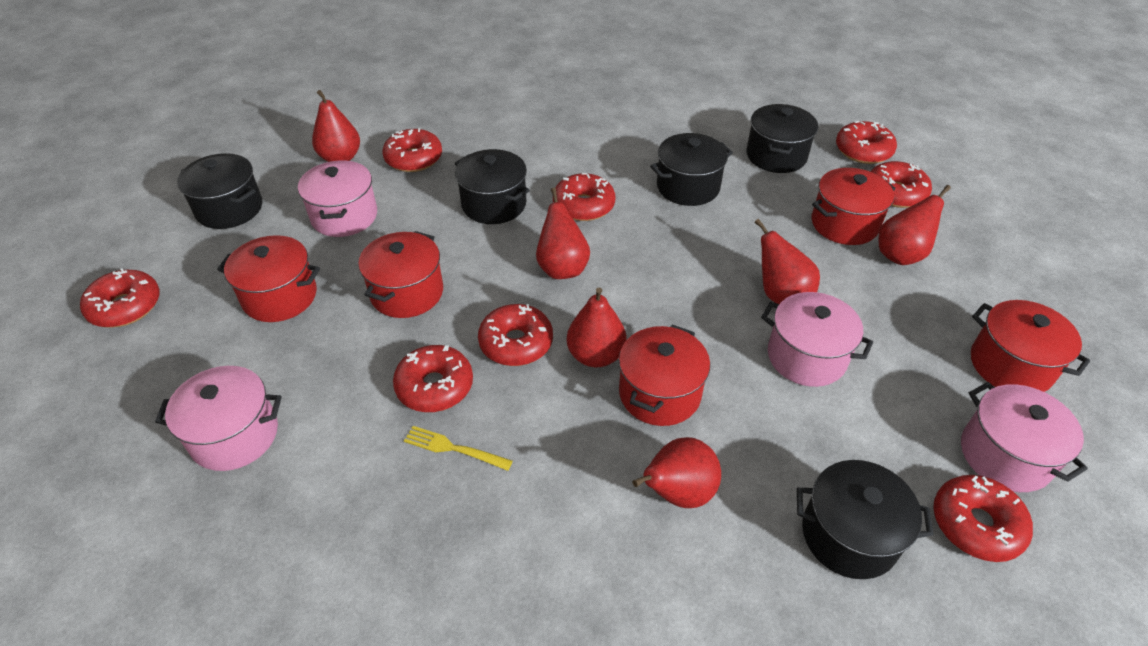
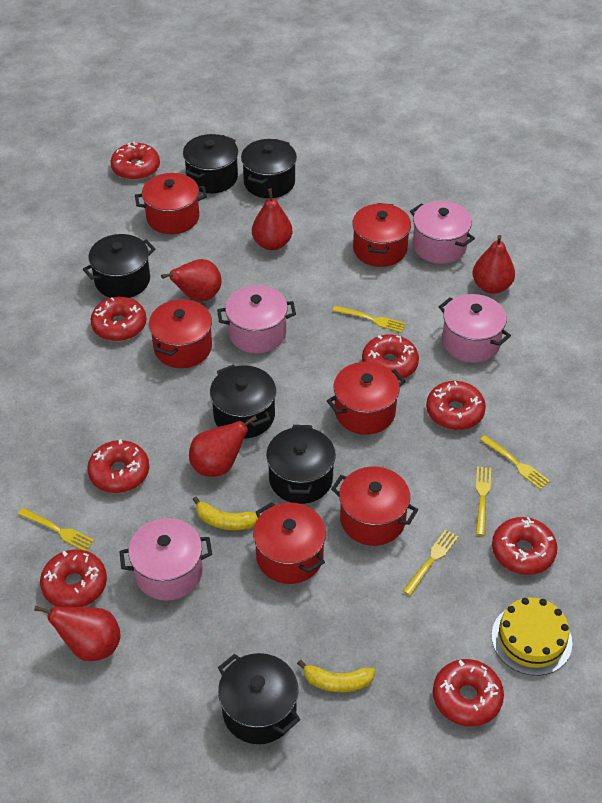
black pot: [177,153,262,229] [455,149,530,224] [650,133,733,206] [747,104,818,173] [797,460,934,579] = 5 -> [83,234,155,298] [183,134,238,193] [210,365,276,438] [218,653,300,744] [241,139,297,198] [266,425,336,504] = 6
red pear: [312,90,360,162] [536,188,590,279] [567,288,627,367] [632,437,721,508] [754,219,820,304] [878,185,951,265] = 6 -> [34,605,121,661] [161,259,222,302] [189,416,257,477] [252,189,292,250] [472,235,515,294] = 5
red pot: [217,235,320,322] [358,231,443,318] [619,325,710,426] [812,168,896,245] [971,300,1090,392] = 5 -> [135,173,207,234] [149,298,212,368] [253,502,326,584] [327,362,405,435] [331,467,418,546] [352,203,411,267] = 6
yellow banana: none = 0 -> [193,497,258,530] [297,660,375,692] = 2
yellow cake: none = 0 -> [491,598,572,676] = 1
yellow fork: [404,426,513,471] = 1 -> [18,508,95,551] [333,306,406,333] [403,529,459,596] [476,466,491,536] [480,435,550,490] = 5

